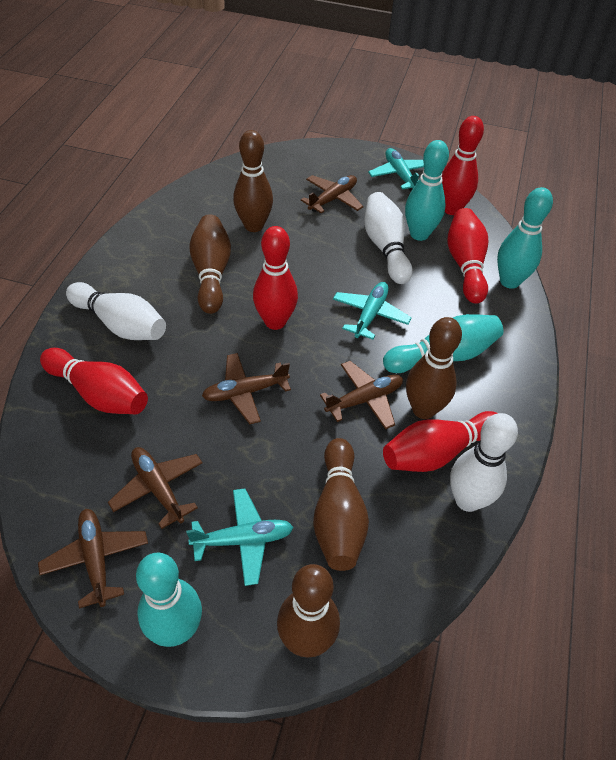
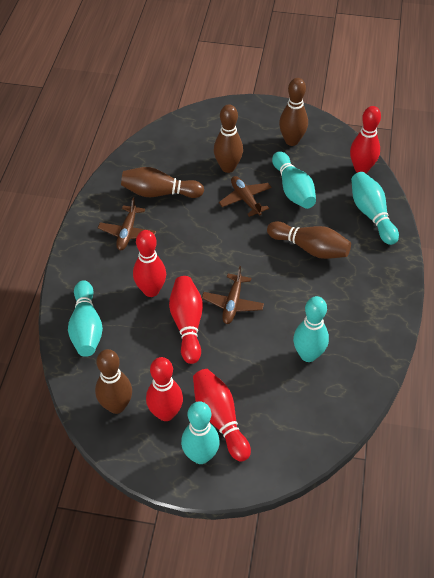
brown plane: [38,509,148,609] [108,447,203,529] [202,353,291,424] [301,175,364,213] [320,361,403,430] = 5 -> [98,197,156,250] [202,266,264,324] [219,176,272,217] = 3
turquoise bowling pin: [136,553,202,647] [383,314,503,373] [405,140,449,241] [497,187,553,289] = 4 -> [68,280,103,357] [181,401,220,464] [272,151,316,209] [293,296,329,362] [351,172,399,245] = 5
turquoise plane: [186,488,293,586] [333,282,412,340] [368,148,424,191] = 3 -> none = 0
white bowling pin: [66,282,166,340] [364,192,413,284] [450,413,518,512] = 3 -> none = 0

